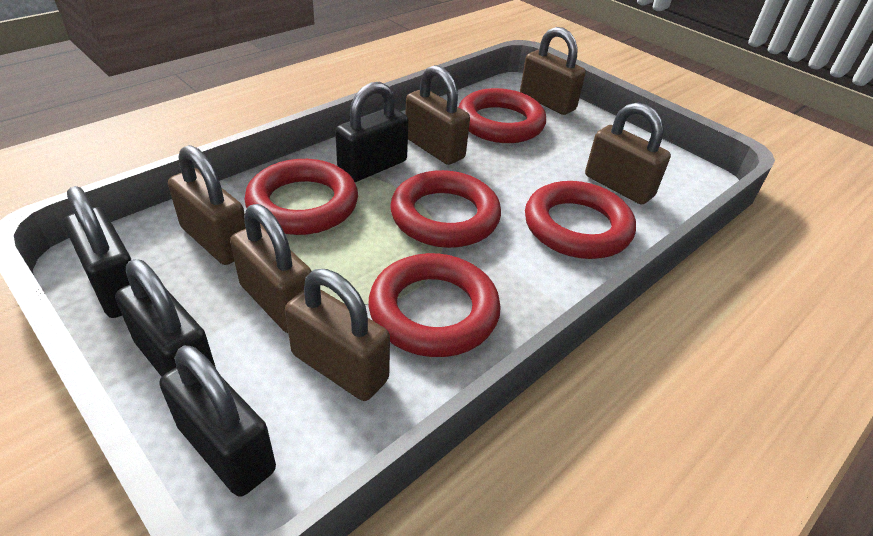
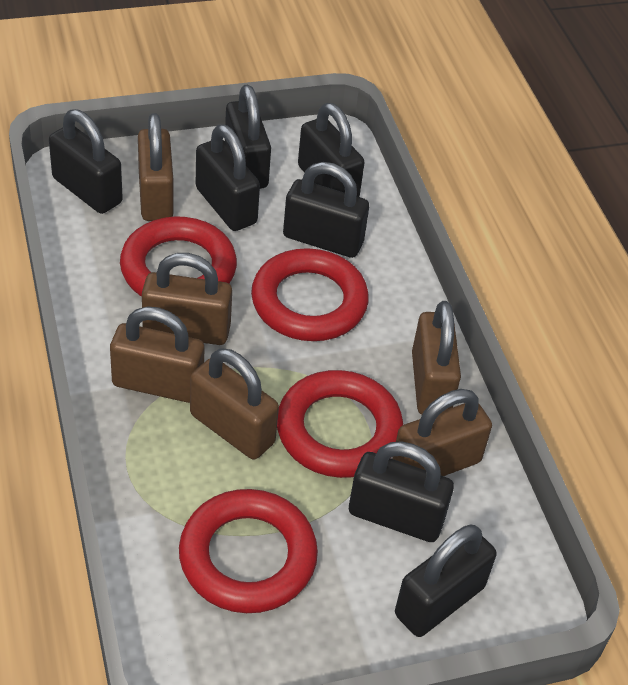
black padlock: [64,186,131,318] [115,259,216,377] [160,346,276,497] [335,82,409,182] = 4 -> [49,109,123,214] [196,124,260,231] [225,85,271,189] [283,162,369,258] [298,103,365,197] [349,441,454,542] [395,525,497,637] = 7
red ring: [244,159,358,235] [368,253,501,357] [390,170,501,248] [459,88,546,143] [525,181,636,259] = 5 -> [120,217,237,297] [179,489,318,613] [251,248,369,341] [277,370,403,478] = 4

